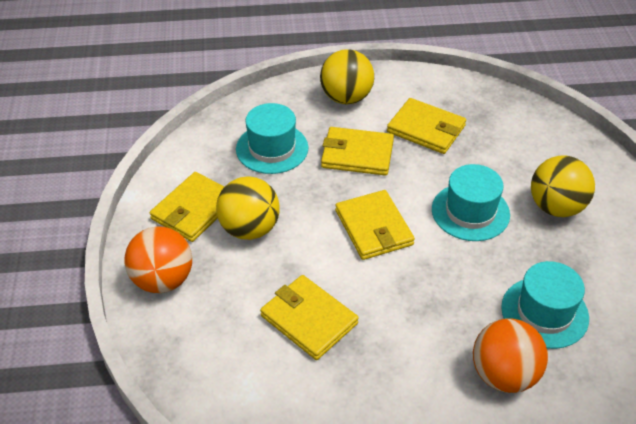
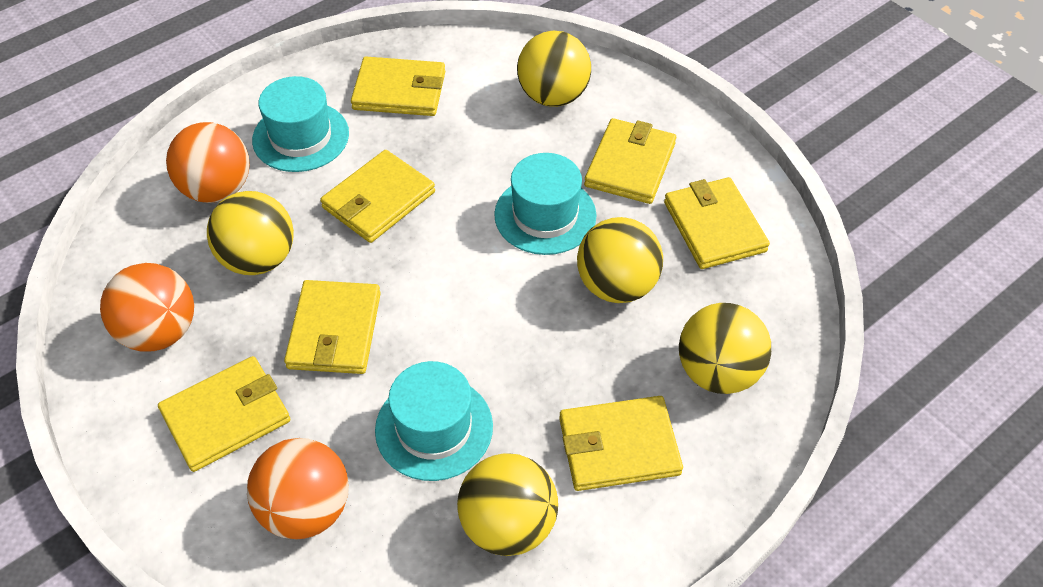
orange ball: [125,226,192,293] [473,319,548,393] = 2 -> [100,263,194,351] [166,122,250,203] [247,438,349,539] = 3
yellow ball: [216,177,280,240] [320,49,374,104] [531,156,595,217] = 3 -> [207,191,294,275] [457,454,558,556] [517,31,591,107] [577,217,663,303] [679,303,771,394] = 5
yellow wallet: [150,172,224,242] [260,275,359,360] [321,127,394,176] [335,190,415,260] [387,98,466,154] = 5 -> [158,356,290,472] [284,280,381,374] [320,150,435,243] [351,57,445,116] [559,396,683,491] [584,118,676,204] [664,177,770,269] = 7

